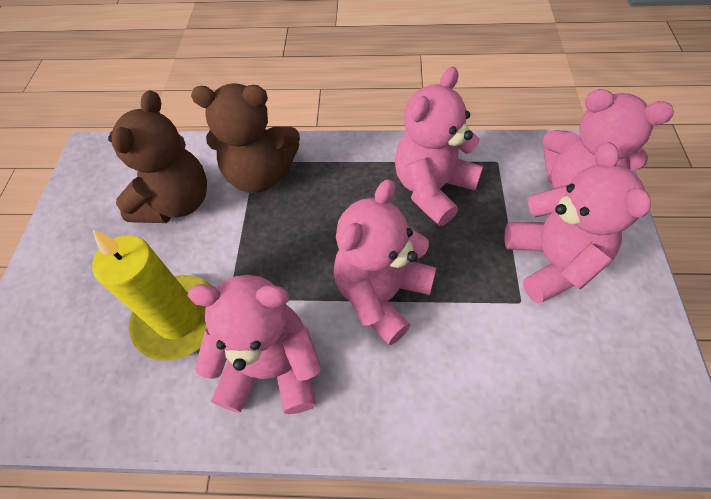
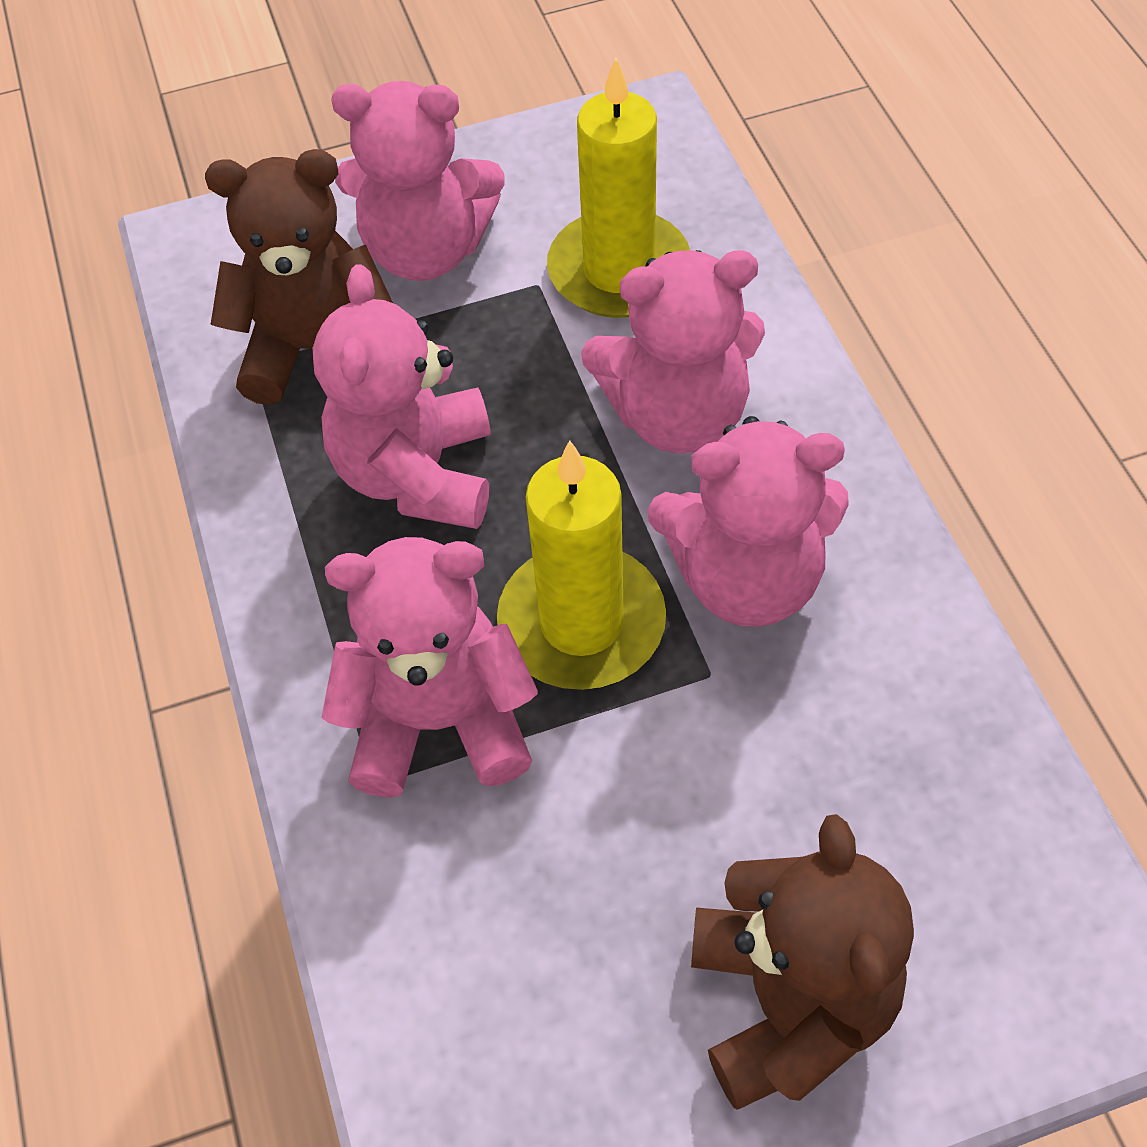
yellow candle: [92,230,212,361] = 1 -> [497,440,666,690] [547,58,690,318] = 2

